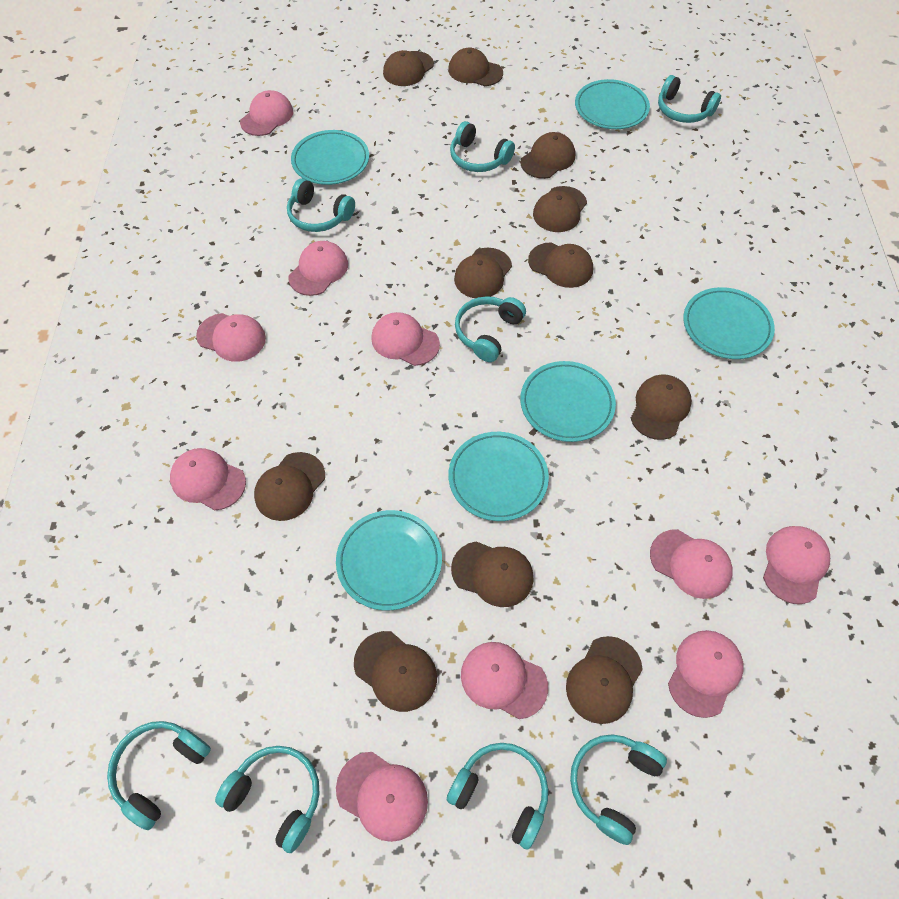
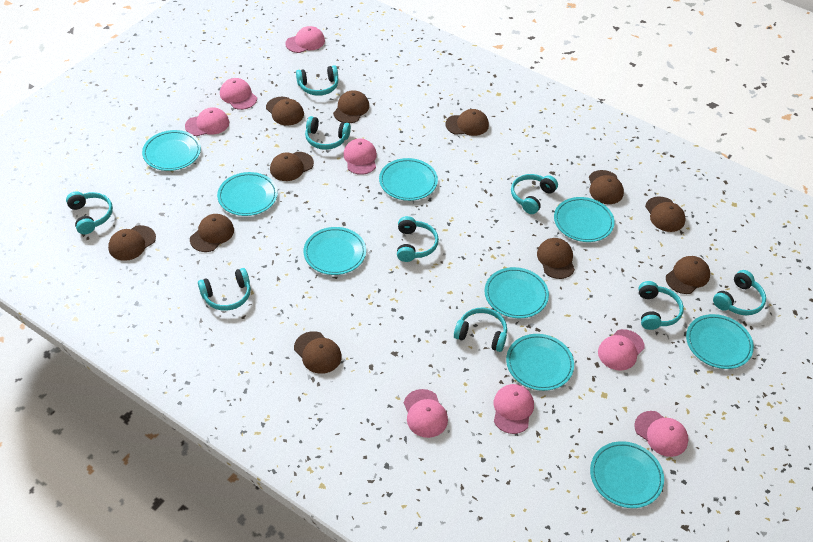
pink cap: [170,448,246,510] [196,313,266,362] [240,90,293,136] [289,241,348,296] [336,752,428,842] [371,312,440,366] [461,642,548,719] [650,529,733,599] [668,630,744,718] [763,526,830,604] = 10 -> [185,107,229,136] [220,78,257,110] [285,26,325,53] [343,138,377,175] [404,389,448,438] [494,384,534,434] [598,329,645,371] [634,411,688,457] = 8
turquoise headphones: [107,721,211,830] [215,746,320,853] [287,178,355,232] [447,743,548,849] [450,121,515,172] [455,296,526,362] [570,734,667,845] [658,75,721,123] = 8 -> [66,191,113,234] [198,268,251,311] [296,65,338,96] [305,116,351,150] [397,216,439,262] [454,308,507,352] [511,174,558,214] [639,281,684,330] [713,270,766,315] = 9
turquoise plate: [291,130,369,185] [336,510,442,610] [448,432,549,521] [520,361,616,442] [575,79,650,129] [683,287,775,359] = 6 -> [142,130,201,171] [217,172,278,216] [304,227,366,275] [379,158,438,201] [484,267,549,318] [506,334,574,391] [554,197,615,242] [590,441,664,508] [686,314,754,369] = 9

